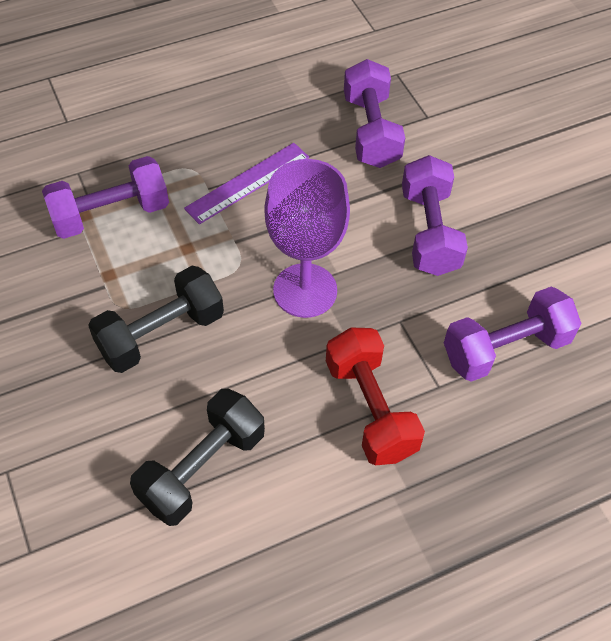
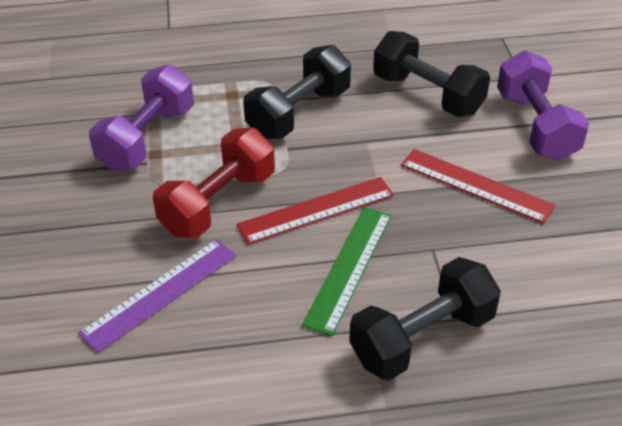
black dumbbell: [88,266,224,373] [130,389,265,526] = 2 -> [243,45,351,139] [349,257,501,380] [373,31,490,117] = 3
green ruler: none = 0 -> [302,207,392,336] = 1
purple dumbbell: [42,156,169,239] [344,59,405,168] [402,155,468,276] [444,286,582,382] = 4 -> [89,64,194,171] [497,50,590,161] = 2
purple goblet: [265,159,350,318] = 1 -> none = 0
red ruler: none = 0 -> [237,177,394,244] [401,149,555,224] = 2

